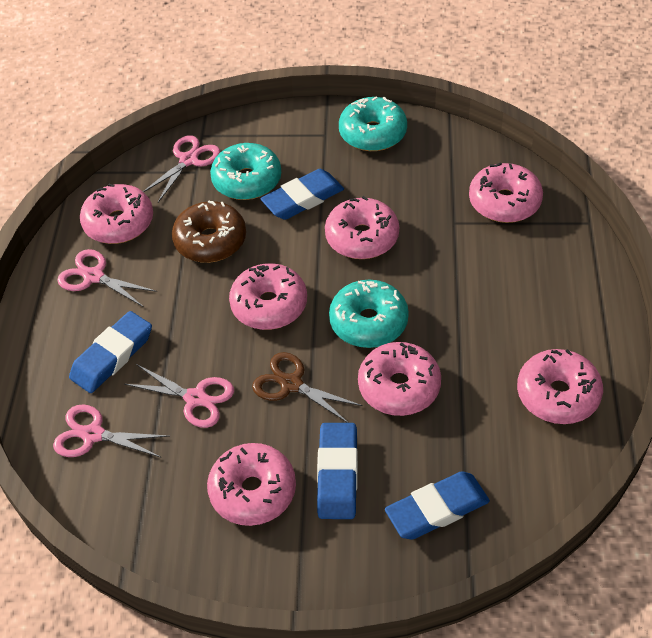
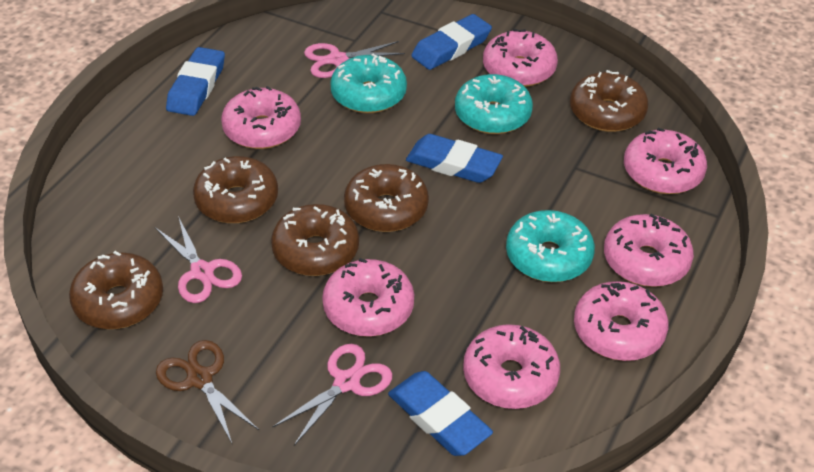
brown donut: [172,201,246,263] = 1 -> [69,251,163,329] [193,156,278,223] [271,204,359,276] [344,164,429,232] [570,70,649,132] = 5
pink scissors: [53,404,169,458] [57,249,157,307] [124,364,234,428] [143,135,220,202] = 4 -> [155,216,242,303] [272,344,393,446] [304,41,405,78] = 3

